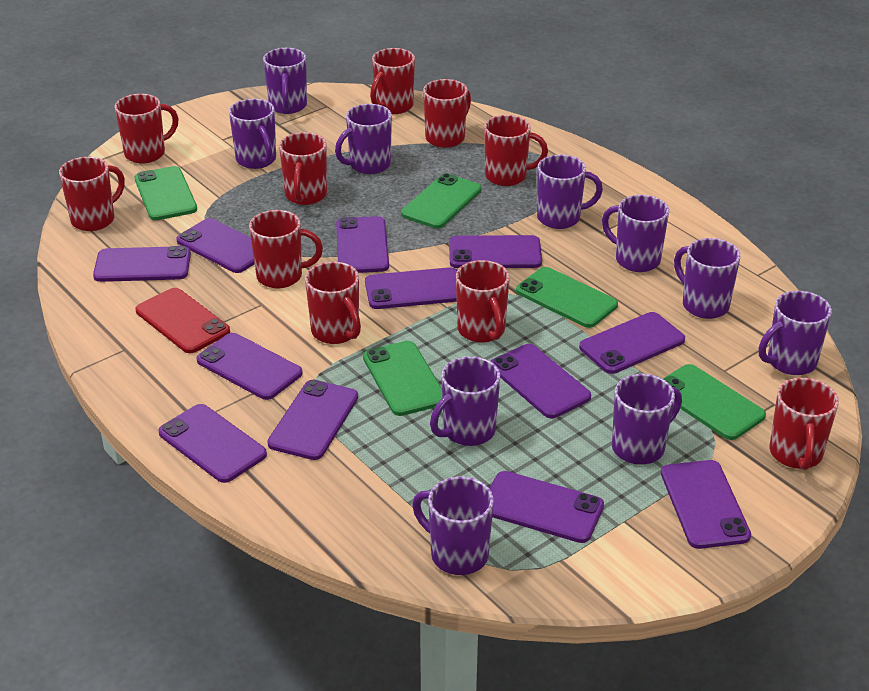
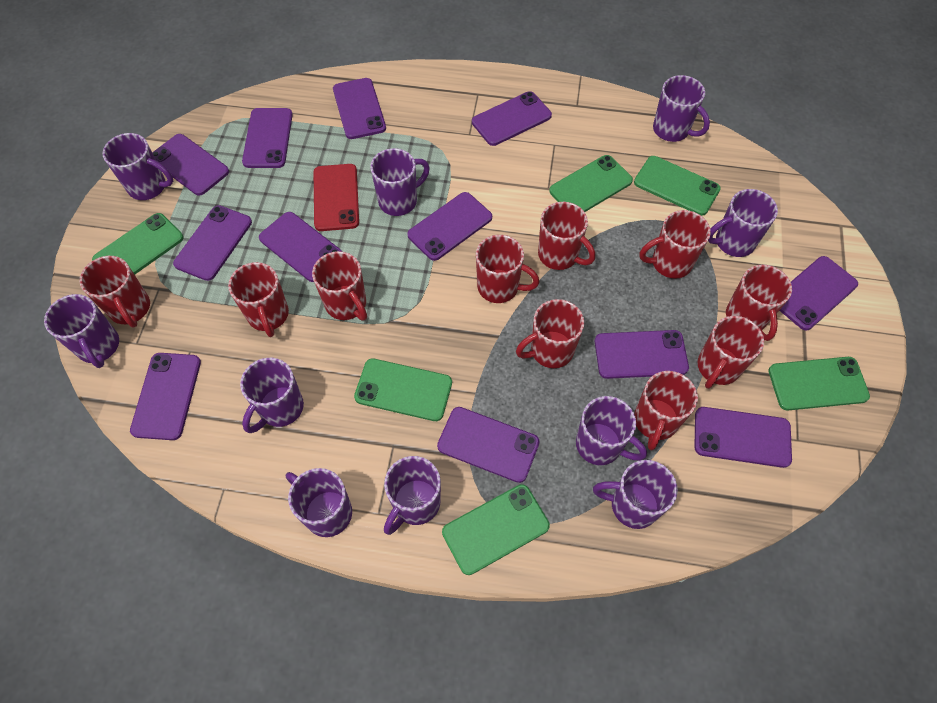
green phone: [135,166,197,220] [363,341,442,416] [401,173,481,229] [516,267,618,328] [663,364,766,440] = 5 -> [92,213,184,275] [354,358,452,421] [442,484,550,575] [549,155,633,212] [634,156,721,216] [768,357,870,410] = 6

